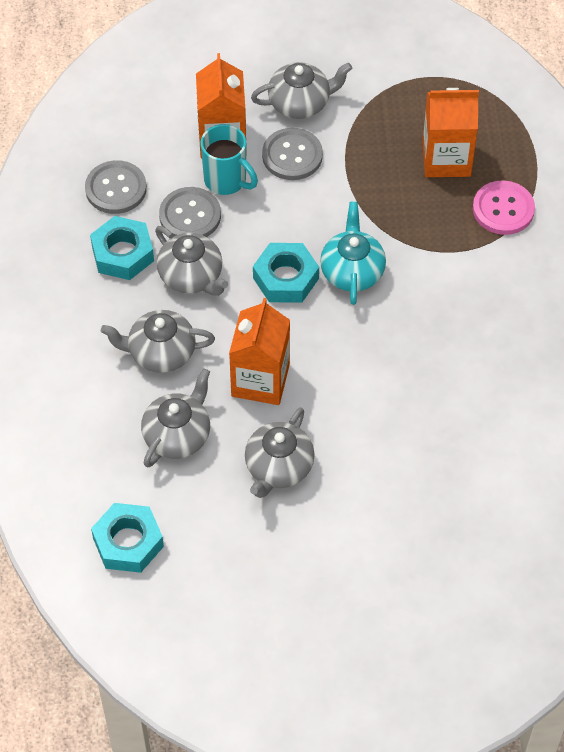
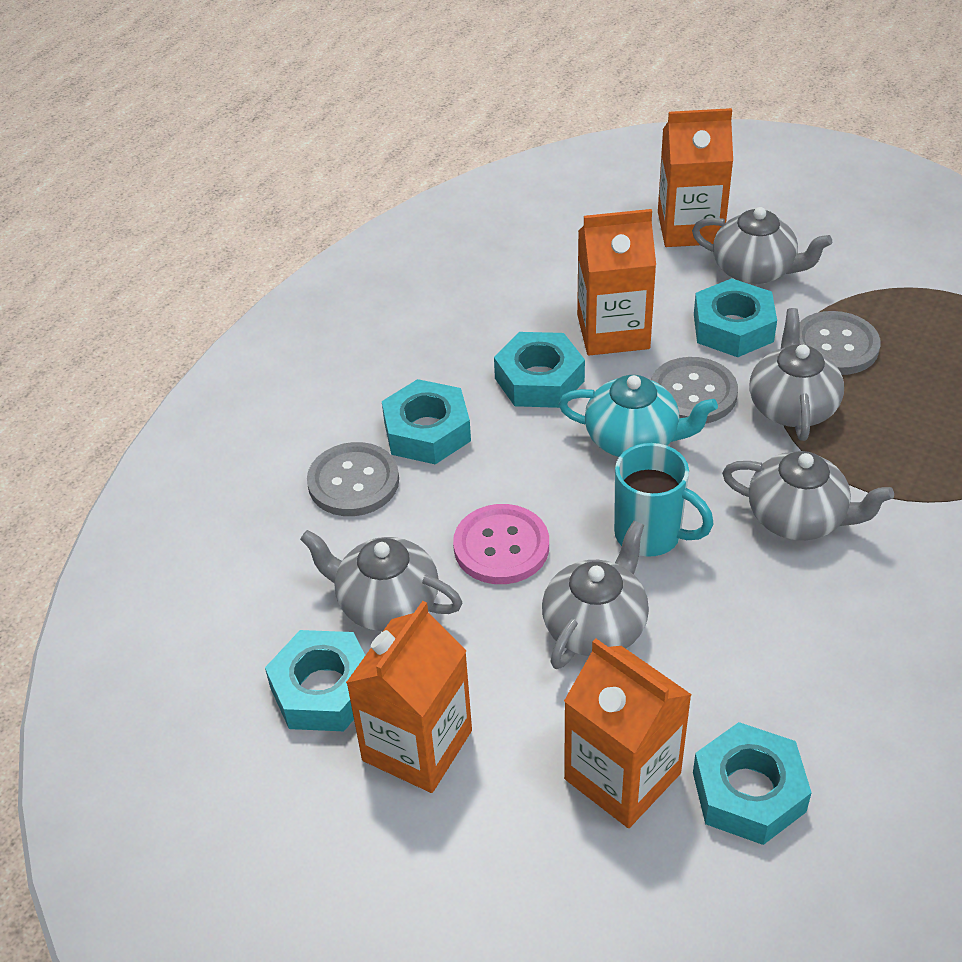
orange carton: [196,53,247,159] [229,298,290,405] [422,88,479,177] = 3 -> [346,601,472,793] [564,639,692,828] [577,209,656,356] [658,108,733,247] = 4
turquoise nut: [90,216,154,280] [91,503,164,573] [253,243,319,303] = 3 -> [265,630,365,731] [382,379,471,464] [494,332,585,408] [693,722,812,845] [694,278,777,357] = 5

